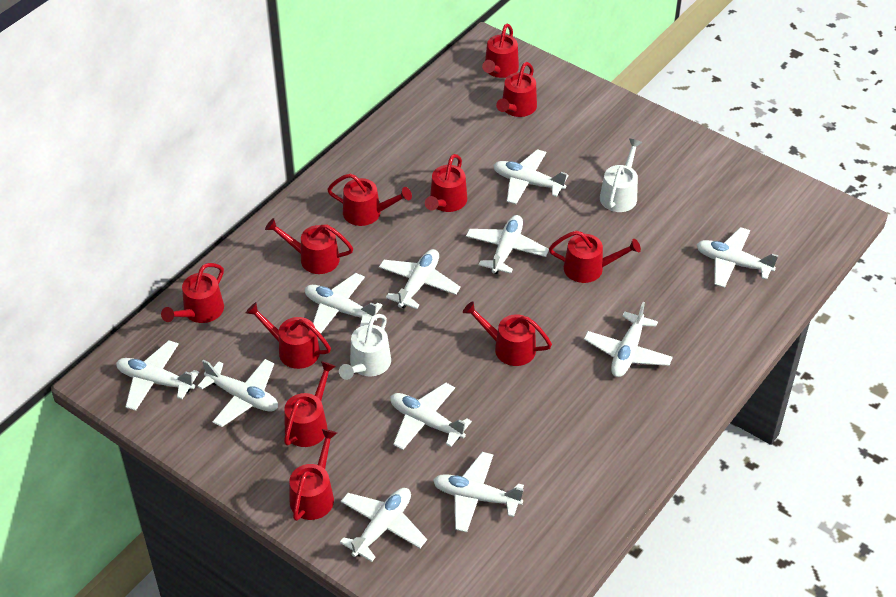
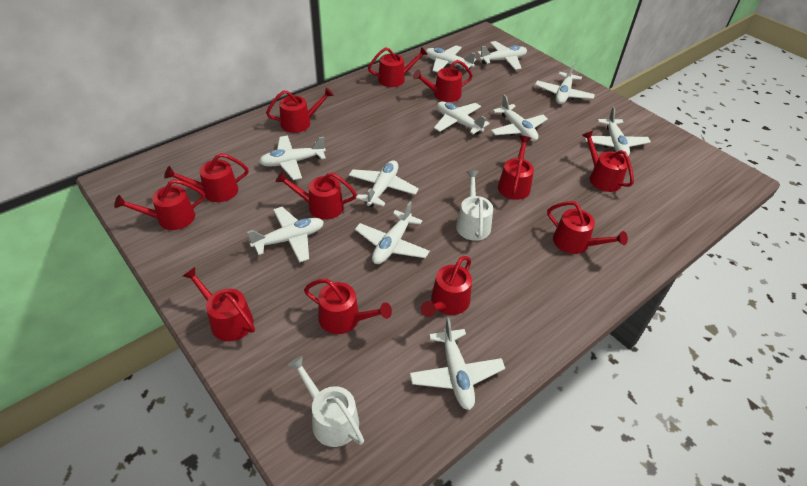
red watering can: [161,263,224,323] [246,302,331,369] [265,218,353,274] [284,361,336,447] [289,429,337,521] [327,173,412,226] [425,154,467,212] [463,302,552,366] [482,24,519,78] [496,62,537,117] [549,231,641,283] = 11 -> [114,179,205,230] [164,153,249,202] [183,267,255,342] [266,87,334,133] [276,171,357,220] [304,279,392,334] [368,47,428,87] [413,60,473,102] [421,256,472,317] [498,136,534,200] [547,201,628,254] [582,131,634,192] = 12

